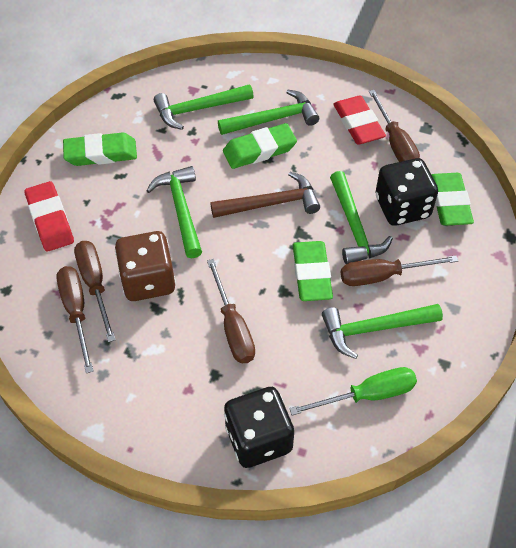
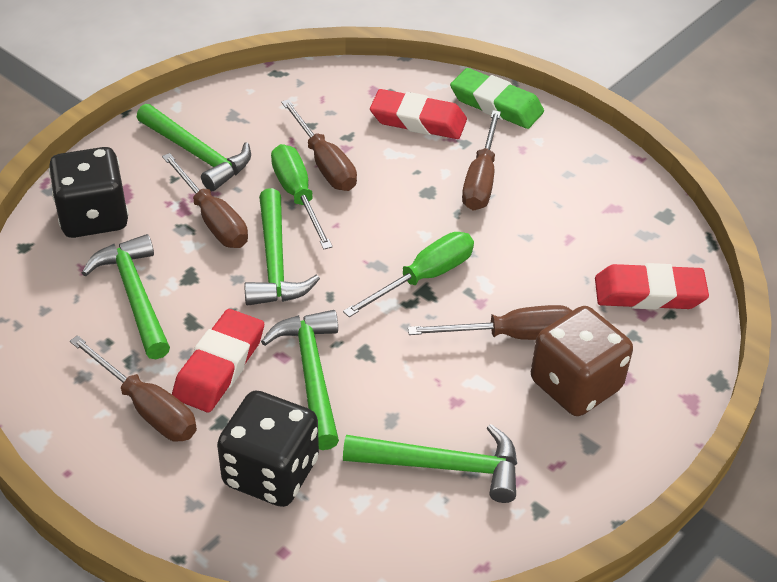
brown hammer: [210,172,320,218] = 1 -> none = 0
green eraser: [63,132,137,166] [223,123,297,169] [293,241,333,301] [431,173,474,226] = 4 -> [450,68,544,129] = 1
green screwdriver: [290,367,417,415] = 1 -> [271,144,333,249] [343,232,474,317] = 2
red eraser: [24,181,74,252] [333,96,386,145] = 2 -> [172,309,264,412] [370,89,467,139] [595,263,709,310] = 3

